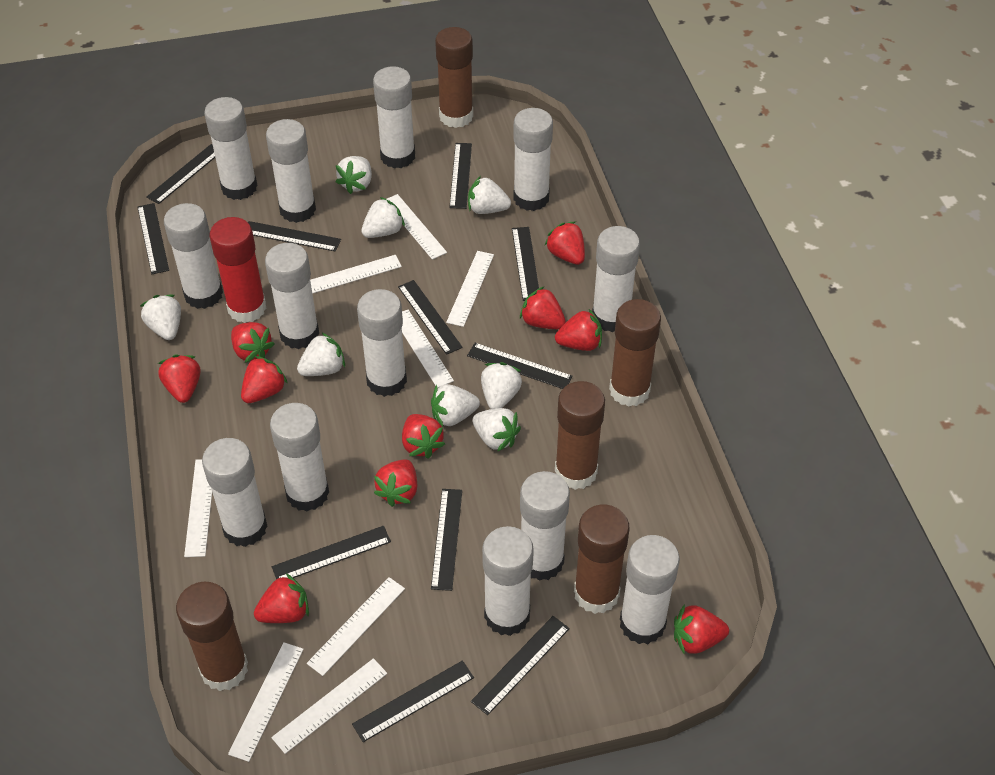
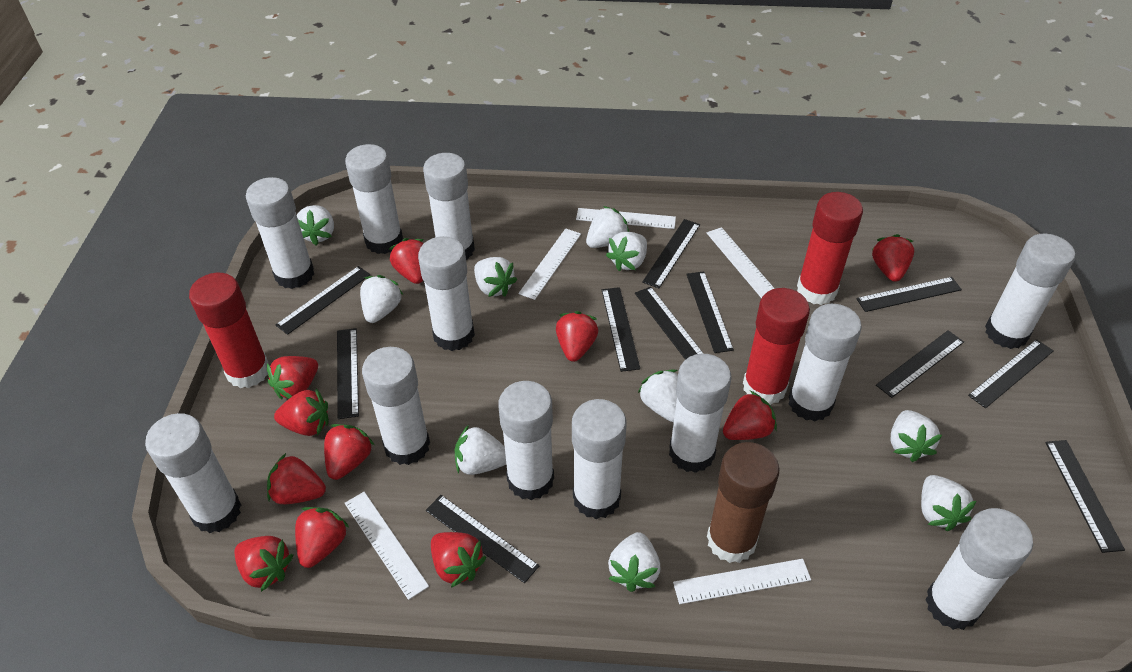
brown glue stick: [176,582,248,691] [435,27,473,128] [555,381,605,490] [574,505,630,614] [609,299,661,407] = 5 -> [707,442,779,563] = 1
red glue stick: [210,217,267,323] = 1 -> [189,273,269,388] [743,288,810,405] [797,192,863,305] = 3
red strawberry: [158,355,200,403] [231,322,274,363] [241,356,288,403] [254,574,309,623] [374,459,417,507] [402,414,445,459] [520,286,566,329] [545,222,585,265] [555,309,602,351] [674,604,729,654] = 10 -> [234,536,294,592] [267,356,318,399] [267,453,326,504] [274,388,329,436] [295,507,349,568] [324,424,374,480] [389,238,424,284] [431,532,487,588] [556,311,598,362] [723,391,777,440] [872,234,914,282] = 11
white glue stick: [164,203,223,309] [202,438,268,547] [204,97,258,200] [265,243,319,349] [266,119,316,223] [270,403,329,511] [357,289,407,397] [373,66,415,168] [482,526,534,636] [513,108,553,211] [520,471,570,581] [592,226,640,332] [620,535,680,644] = 13 -> [145,413,241,533] [246,177,314,289] [345,144,403,254] [362,347,430,465] [418,236,475,351] [423,153,475,260] [498,381,554,500] [572,399,626,519] [669,354,732,473] [789,304,862,421] [925,508,1033,630] [985,234,1075,349] = 12
white ruler: [184,459,212,557] [228,642,304,762] [271,658,387,754] [307,577,405,676] [310,255,402,294] [387,194,447,260] [402,310,454,388] [446,251,494,327] = 8 -> [345,492,429,600] [518,228,581,300] [576,208,676,229] [673,559,811,604] [707,227,775,298] = 5
white strawberry: [140,295,181,340] [297,333,345,376] [336,156,372,194] [361,197,405,238] [431,384,480,427] [468,176,511,214] [472,408,521,452] [481,362,522,409] = 8 -> [297,205,334,246] [360,275,403,323] [455,425,506,475] [474,257,517,297] [586,206,629,248] [606,232,647,271] [608,532,661,592] [638,370,678,422] [890,410,942,462] [921,475,976,531] = 10

